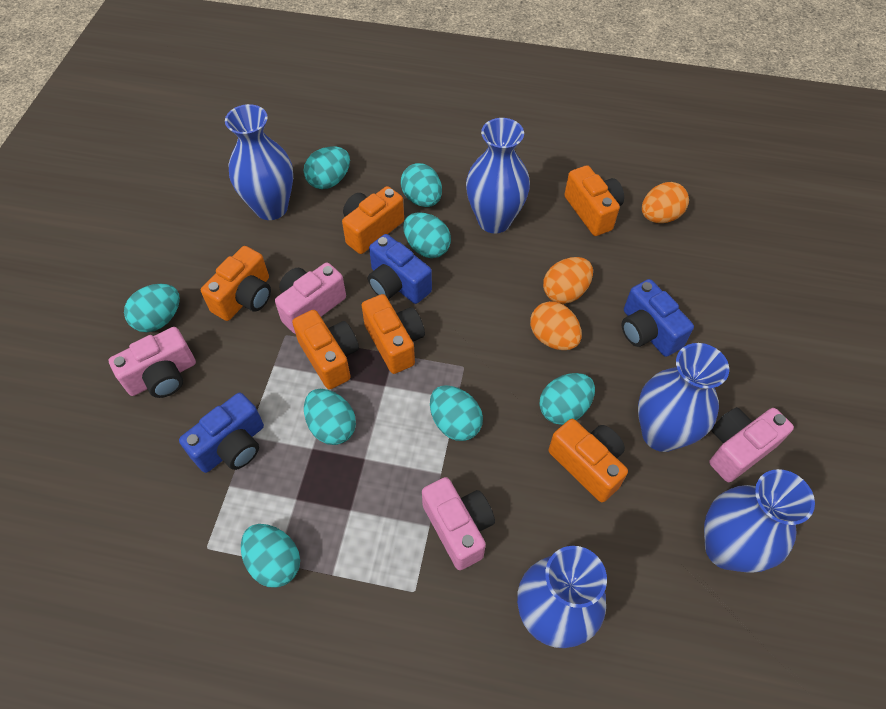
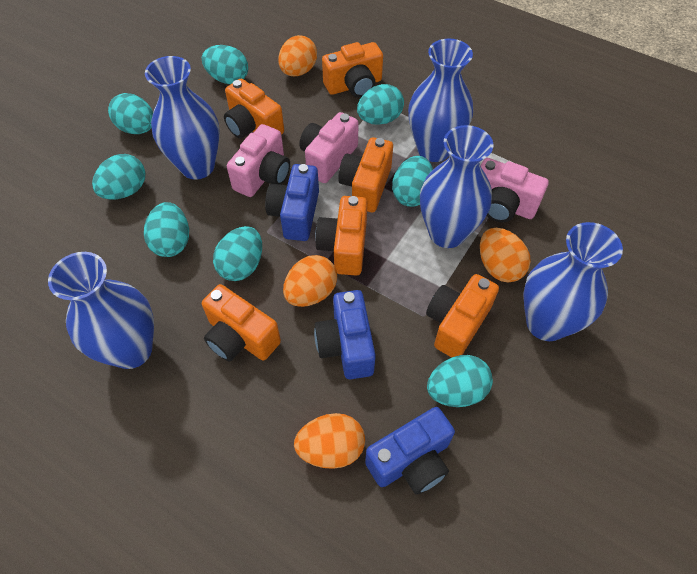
orange egg: [530,301,582,350] [543,257,593,304] [642,182,689,223] = 3 -> [278,35,317,76] [283,255,337,307] [294,413,365,469] [480,228,531,282] = 4
pink camera: [109,327,196,398] [275,263,346,334] [422,477,495,570] [709,407,794,482] = 4 -> [227,124,290,197] [299,112,359,183] [481,158,549,222] = 3

